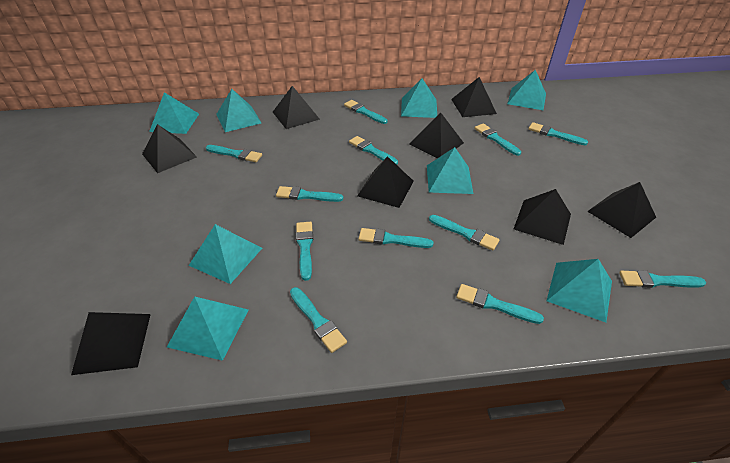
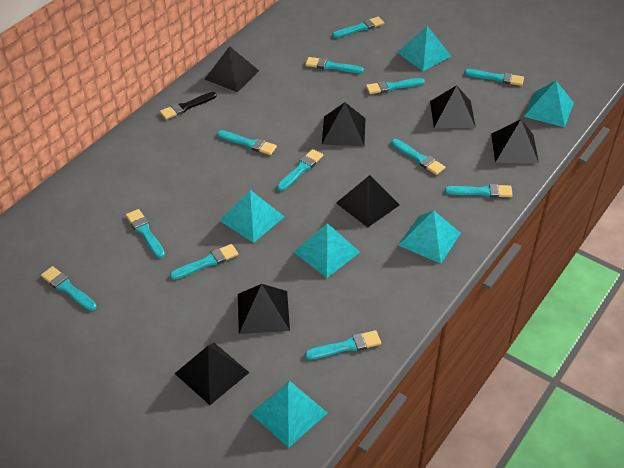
black brush: none = 0 -> [160,92,217,120] = 1
black pyramid: [71,312,151,375] [142,124,197,173] [273,86,320,129] [357,156,414,208] [409,113,464,158] [451,77,497,117] [514,189,571,245] [587,182,656,238] = 8 -> [175,343,250,405] [204,46,259,92] [238,284,290,334] [322,102,365,146] [336,175,400,227] [430,85,476,128] [491,119,539,164] = 7
turquoise pyramid: [149,92,199,134] [167,296,248,361] [189,224,262,284] [216,89,261,132] [401,79,437,118] [427,147,473,194] [507,70,546,110] [547,259,612,323] = 8 -> [220,190,285,243] [250,380,327,448] [294,223,360,278] [397,26,451,71] [398,210,461,264] [524,81,574,127] = 6

